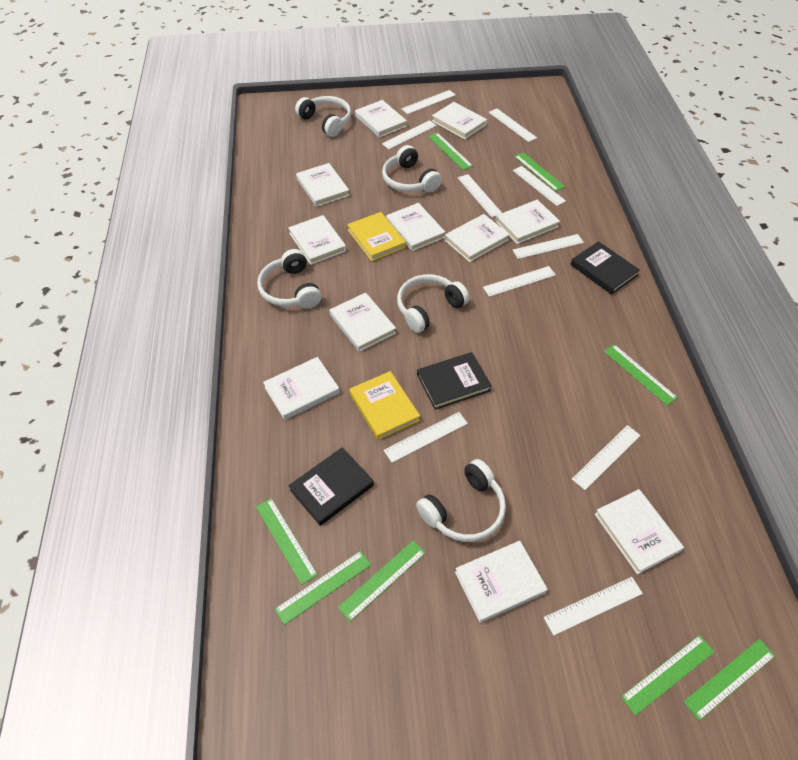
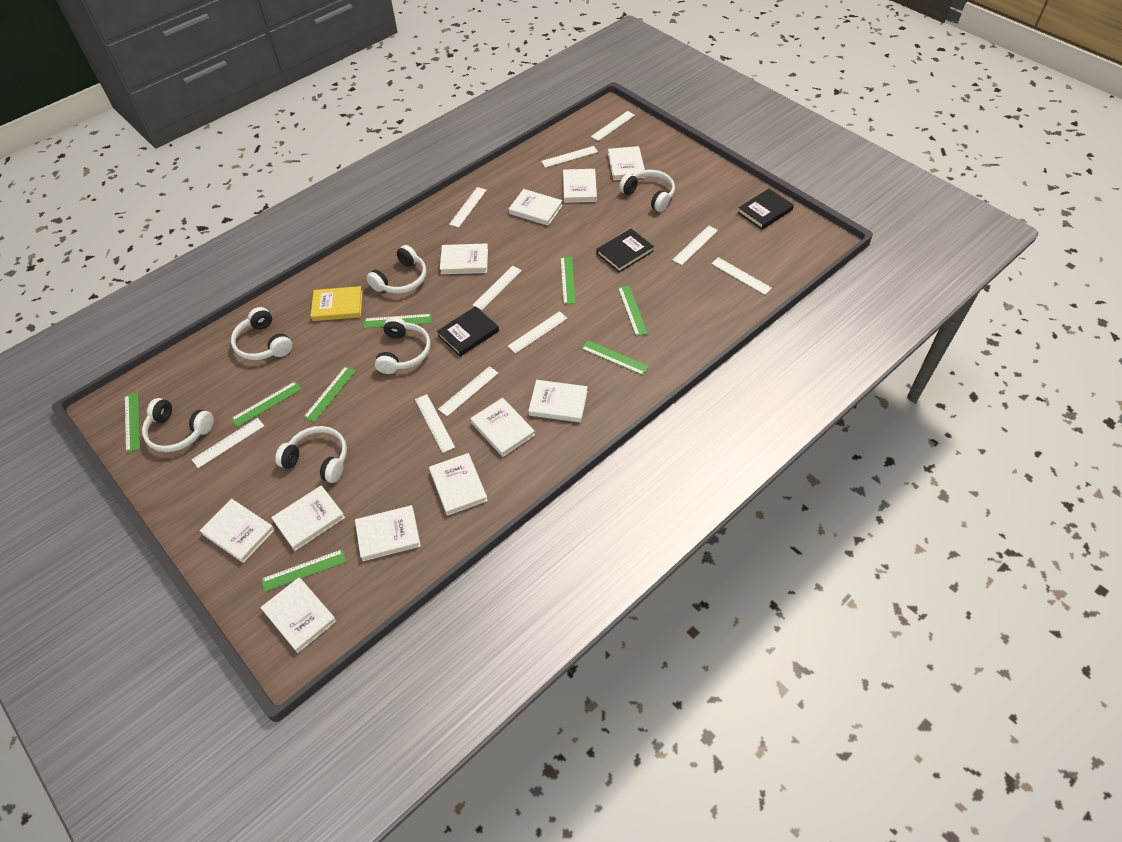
white headphones: [257,249,321,309] [295,96,351,137] [382,145,442,192] [397,274,469,333] [416,459,506,542] = 5 -> [142,398,214,452] [231,307,292,360] [275,426,347,483] [366,245,427,294] [375,317,431,374] [619,170,675,212] = 6
yellow book: [347,212,406,261] [349,371,420,440] = 2 -> [310,286,363,321] = 1

